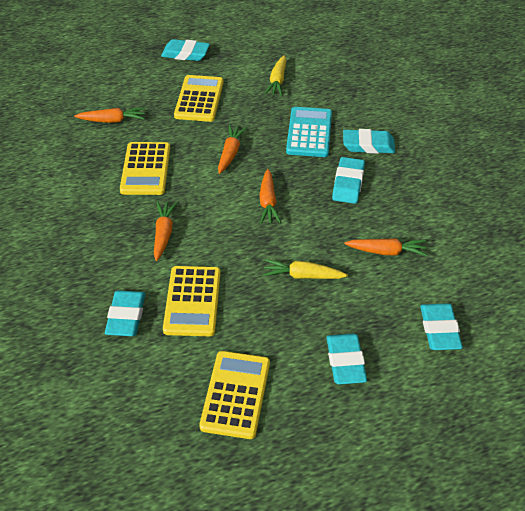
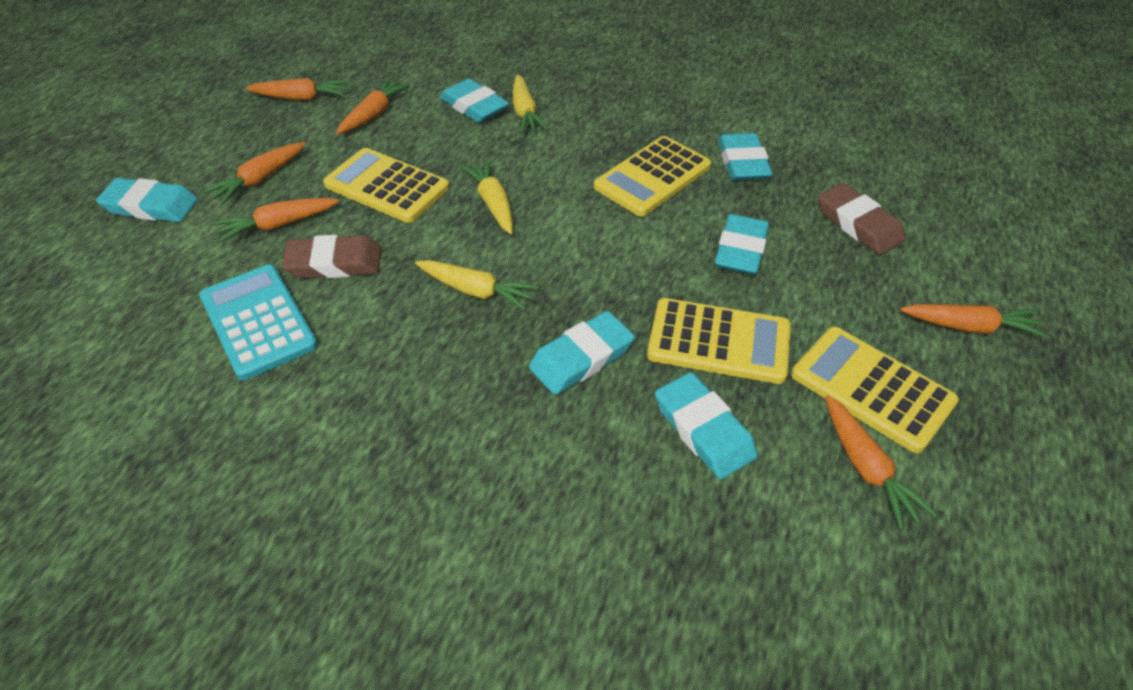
brown eraser: none = 0 -> [282,235,381,278] [818,183,905,255] = 2
orange carrot: [74,107,145,123] [154,201,177,261] [218,125,247,174] [259,169,281,224] [344,238,427,256] = 5 -> [203,142,306,205] [214,198,339,243] [246,78,349,100] [336,78,411,134] [825,395,937,530] [900,304,1047,337] = 6
yellow carrot: [263,259,348,279] [264,55,286,96] = 2 -> [415,260,539,310] [461,159,513,234] [513,74,548,134] = 3

